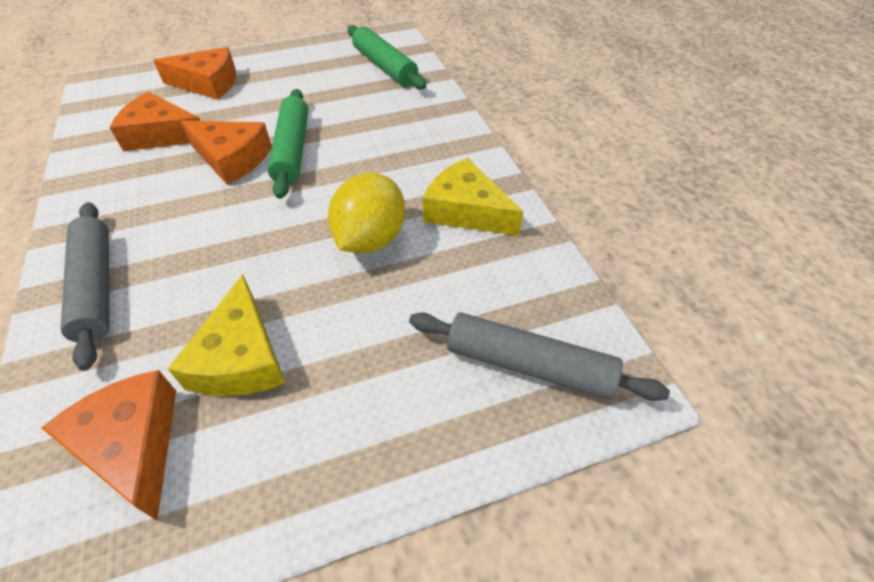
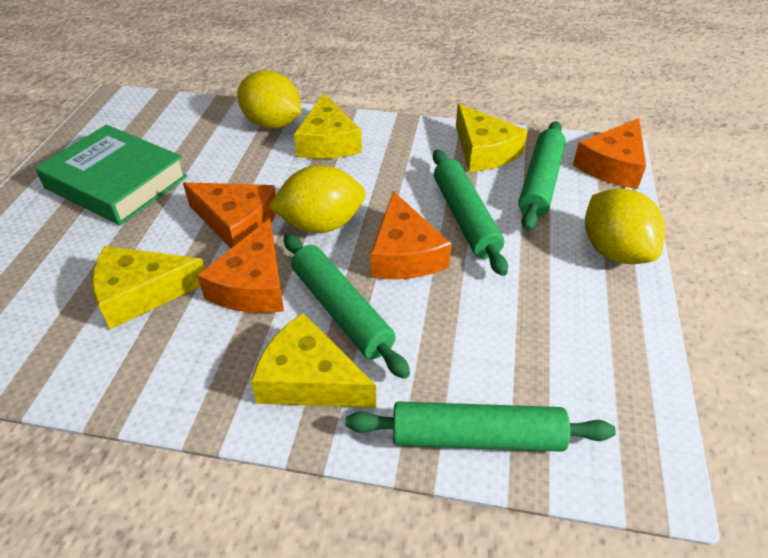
green book: none = 0 -> [35,125,188,225] = 1
green rolling pin: [267,89,308,199] [347,25,426,89] = 2 -> [284,234,410,379] [346,401,616,452] [433,150,508,276] [518,121,566,231] = 4
grey rolling pin: [60,202,110,371] [409,313,670,401] = 2 -> none = 0
yellow cheese: [168,275,285,396] [423,158,523,236] = 2 -> [92,246,205,329] [251,313,376,408] [294,93,362,159] [456,104,528,172] = 4
yellow lemon: [328,173,405,253] = 1 -> [237,70,301,129] [269,165,366,233] [585,188,666,264] = 3

